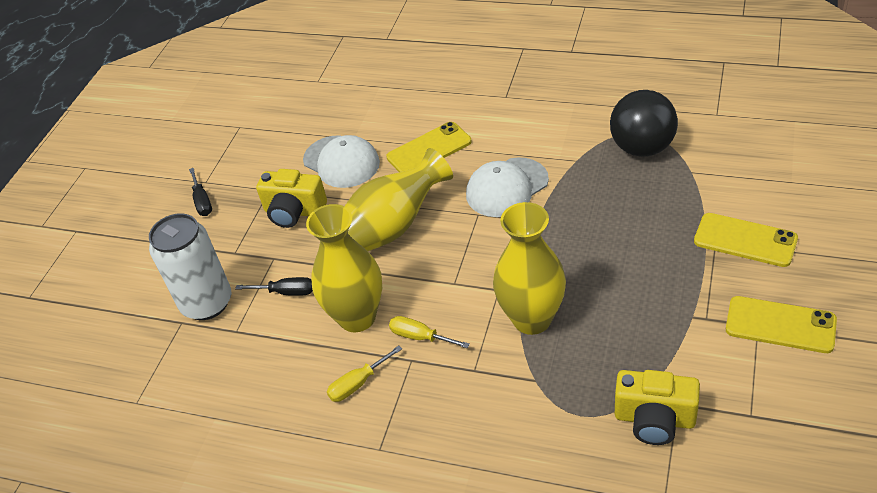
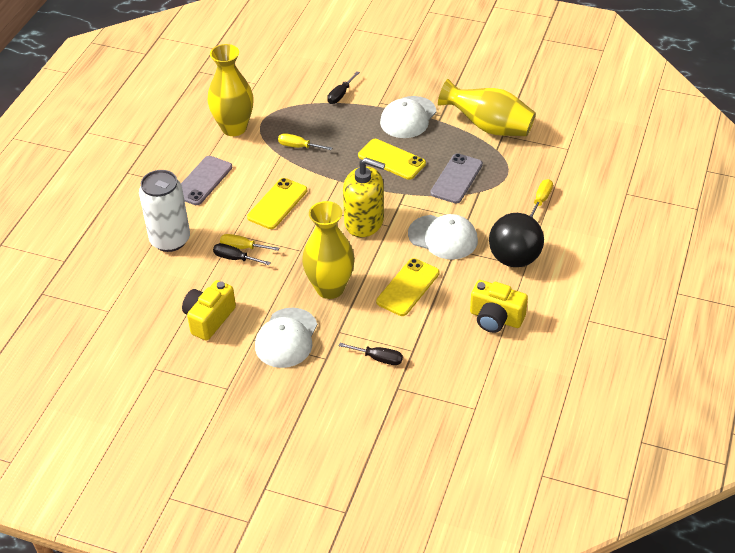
black screwdriver: [189,168,212,216] [235,277,313,296] = 2 -> [213,243,271,265] [327,71,360,104] [339,343,403,365] = 3
grey phone: none = 0 -> [181,156,232,205] [430,153,483,203] = 2
white cap: [303,135,380,188] [466,157,549,217] = 2 -> [255,308,317,368] [380,96,436,138] [408,214,478,259] = 3
yellow screwdriver: [327,346,402,402] [389,316,470,348] = 2 -> [220,234,279,251] [278,133,332,150] [530,179,553,218] = 3
yellow soap dispenser: none = 0 -> [343,158,385,237] = 1

